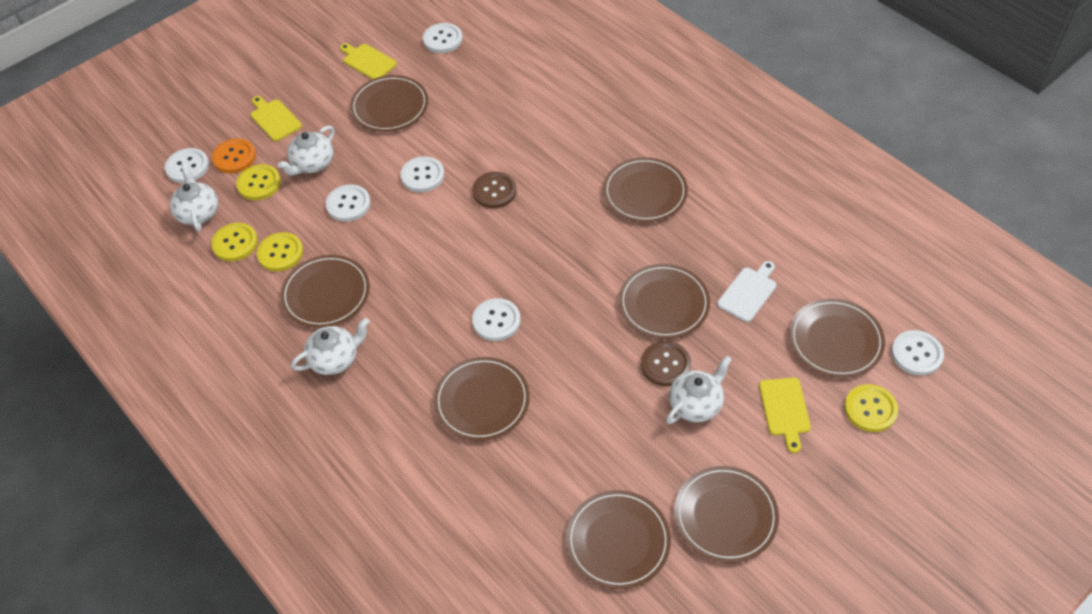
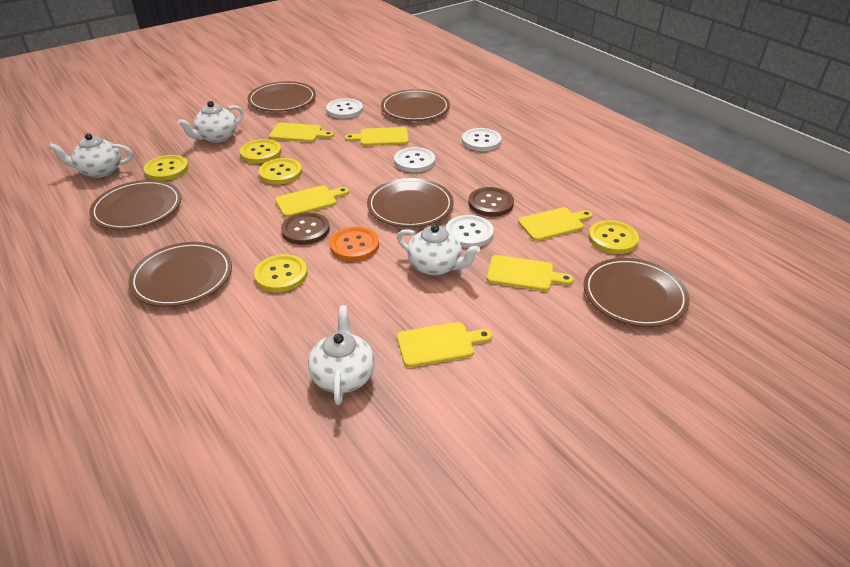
brown plate: [280,255,370,328] [350,75,428,132] [434,357,530,441] [566,490,671,589] [603,157,688,222] [619,264,710,339] [674,466,779,563] [789,298,885,378] = 8 -> [89,180,181,230] [128,242,232,307] [247,81,316,112] [367,178,454,228] [381,89,450,121] [584,258,689,327] = 6
white button: [165,148,209,183] [326,185,371,222] [400,156,444,192] [423,23,462,53] [472,298,521,341] [891,330,944,375] = 6 -> [326,98,363,119] [394,147,435,172] [446,215,494,248] [462,128,502,151] = 4
white cutting board: [717,261,777,322] = 1 -> none = 0
yellow button: [211,223,258,261] [236,164,281,200] [257,232,303,271] [844,384,898,432] = 4 -> [144,155,189,181] [240,139,282,164] [254,254,308,292] [259,158,302,185] [588,220,639,254] = 5
yellow cutting board: [251,96,302,141] [340,43,397,79] [759,377,811,453] = 3 -> [269,122,334,142] [275,185,349,217] [345,127,409,146] [397,322,492,367] [487,255,574,291] [518,207,593,241] = 6

